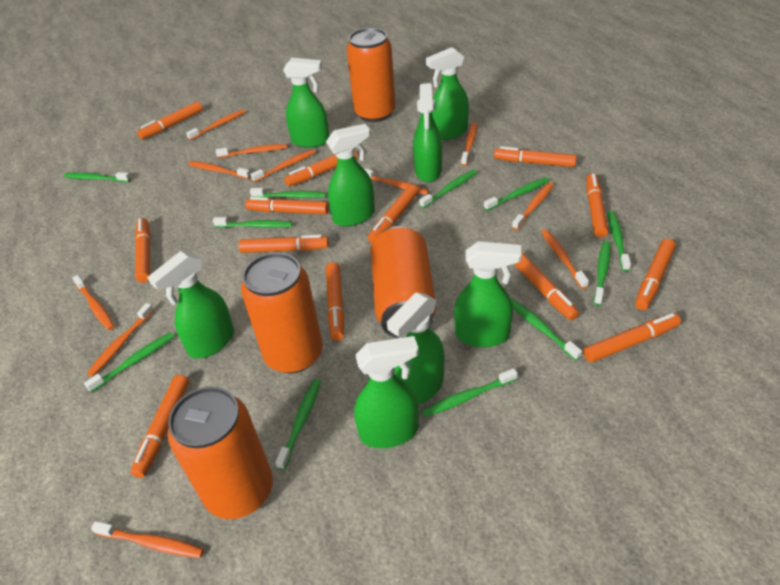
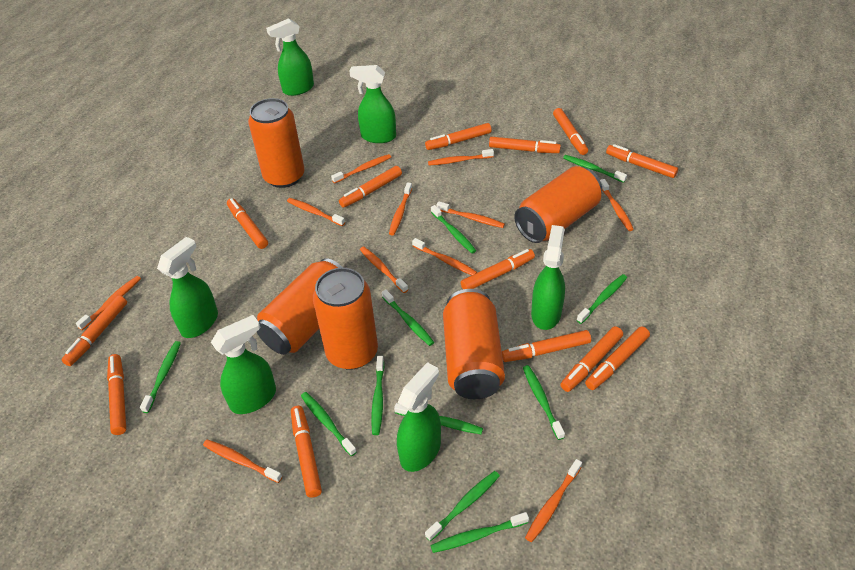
green spray bottle: [147,251,234,359] [283,58,329,148] [326,124,375,226] [354,336,419,448] [387,292,444,405] [413,83,442,182] [426,47,469,140] [454,241,522,347] = 8 -> [157,237,218,338] [211,315,276,414] [266,18,314,96] [349,65,396,143] [397,362,441,472] [531,225,565,330] = 6
orange can: [168,387,273,519] [241,253,323,373] [346,28,396,122] [371,226,436,338] = 4 -> [248,98,305,188] [257,258,343,355] [313,268,378,370] [443,289,505,399] [514,166,602,243] = 5

